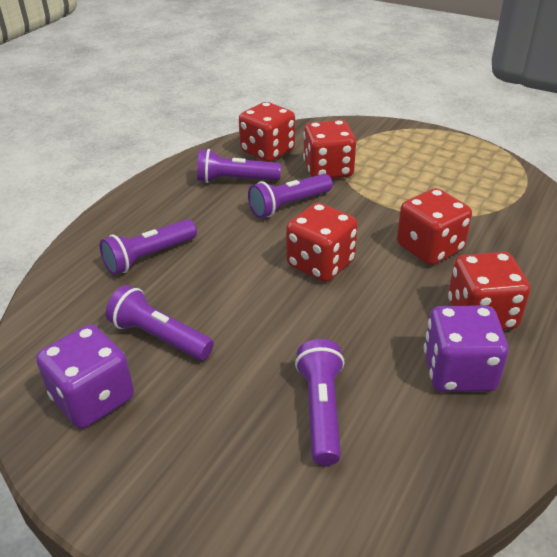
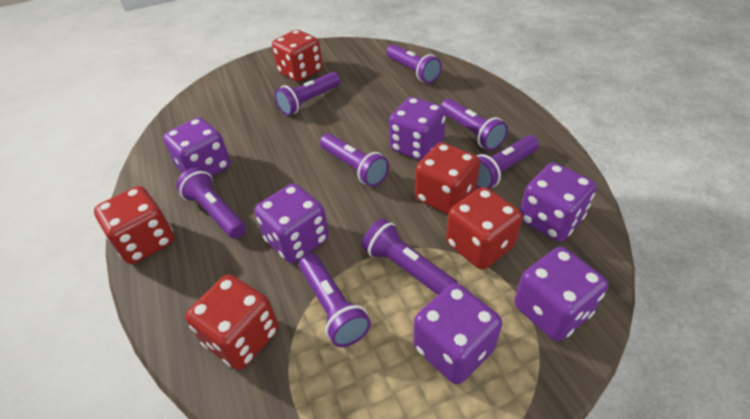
purple dice: [36,325,134,429] [424,305,509,392] = 2 -> [163,117,231,176] [255,184,329,263] [389,97,446,161] [413,283,502,385] [514,247,608,341] [520,163,596,242] = 6
purple flashlight: [100,219,197,275] [106,285,214,360] [197,149,281,183] [248,174,333,218] [295,339,344,466] = 5 -> [176,167,246,238] [274,72,340,116] [299,253,371,347] [320,133,389,187] [362,218,458,295] [386,44,442,83] [441,98,508,150] [477,135,539,188] = 8

